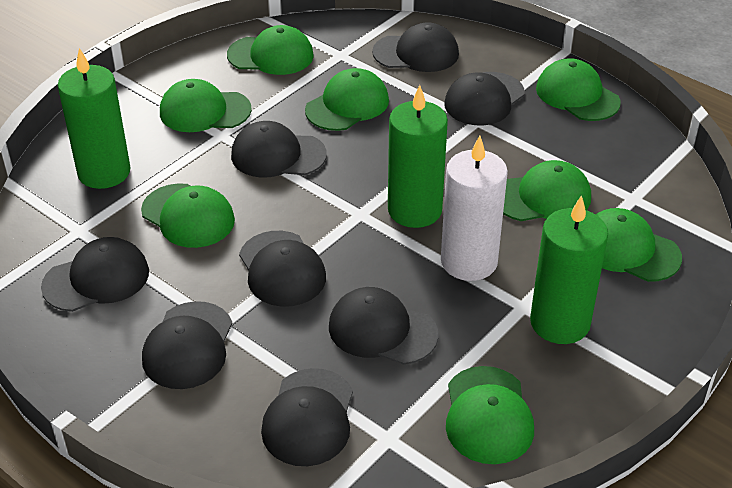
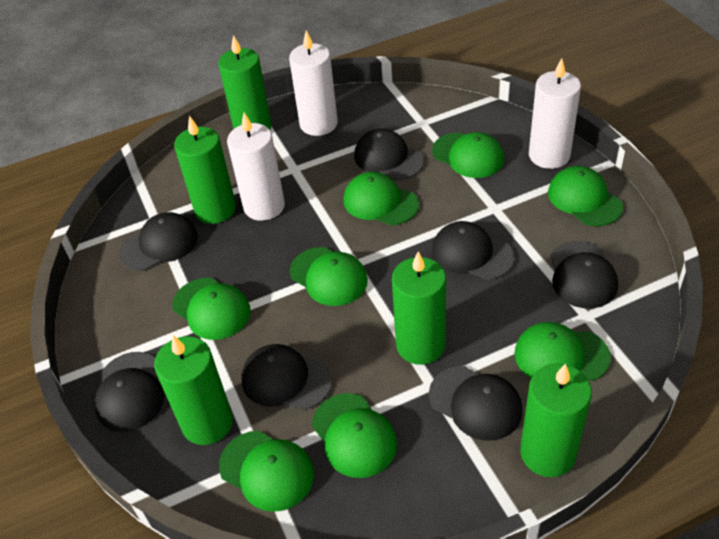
black cap: [41,237,149,312] [142,301,233,389] [231,121,327,178] [239,231,326,307] [261,368,353,466] [329,287,439,365] [372,22,459,72] [445,72,525,125] = 8 -> [94,352,164,432] [119,212,198,271] [241,344,332,410] [354,128,424,180] [429,366,523,441] [432,221,514,280] [550,241,618,309] = 7
green candle: [58,48,130,189] [388,85,448,228] [530,195,608,344] = 3 -> [154,335,233,445] [174,116,236,224] [218,35,272,130] [392,251,446,365] [520,363,592,477] = 5
white candle: [441,136,508,281] = 1 -> [227,113,285,221] [289,30,338,136] [529,58,581,169] = 3

